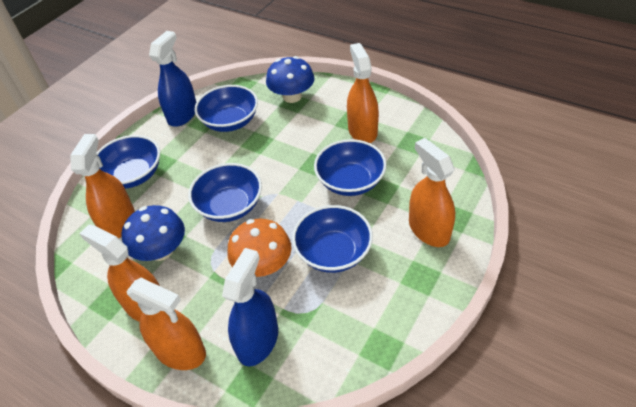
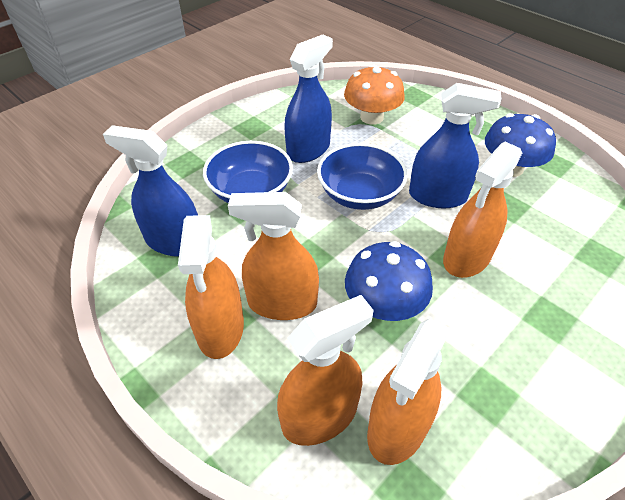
blue bowl: [96,135,160,189] [188,163,262,222] [195,85,258,132] [292,205,373,273] [314,139,387,196] = 5 -> [203,141,293,203] [317,143,408,210] = 2
blue spray bottle: [149,31,196,127] [222,248,278,366] = 2 -> [103,125,198,257] [284,35,333,163] [409,83,502,208] = 3

